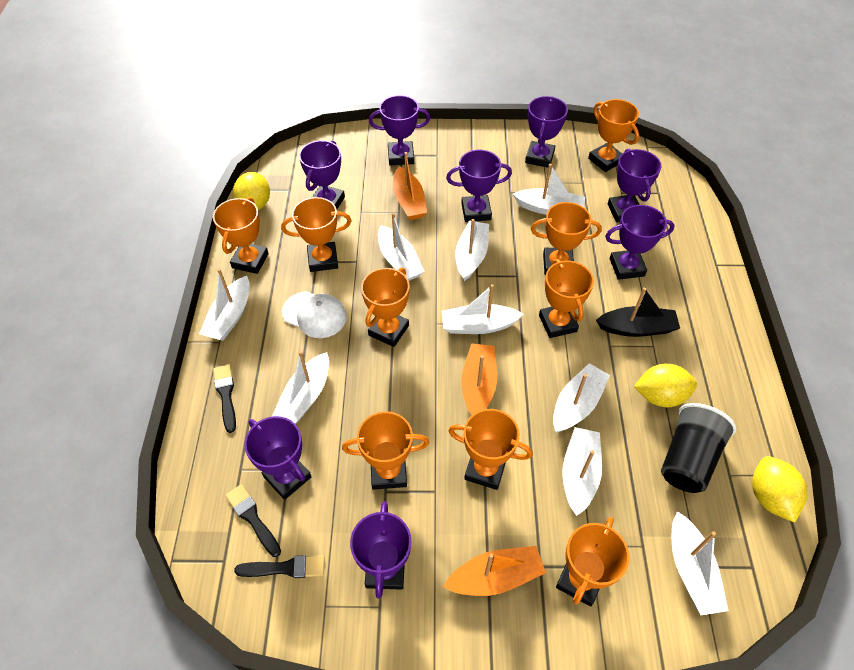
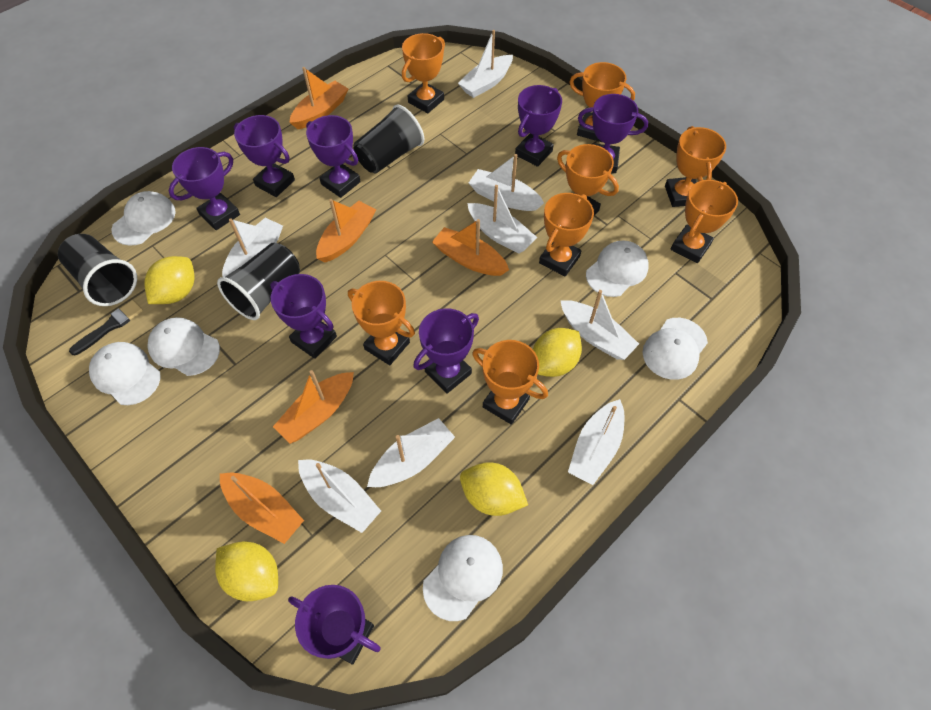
black boat: [596,288,680,337] = 1 -> none = 0
black brush: [213,365,236,433] [225,485,281,557] [234,555,325,578] = 3 -> [69,300,143,355] = 1
black cup: [661,403,736,493] = 1 -> [58,234,137,306] [217,242,300,320] [353,105,424,174] = 3
orange boat: [393,152,427,220] [443,546,546,596] [461,343,497,415] = 3 -> [220,473,304,544] [273,370,354,444] [289,67,348,129] [316,199,376,263] [432,219,509,276] = 5
orange trophy: [213,197,269,274] [281,197,351,272] [342,411,429,490] [361,268,410,347] [448,409,533,490] [531,202,602,275] [539,259,594,338] [556,517,629,606] [588,99,639,172] = 9 -> [348,281,415,365] [402,33,445,113] [472,340,548,425] [539,193,594,276] [557,144,619,215] [569,62,635,142] [665,126,726,207] [671,180,738,263] = 8
white boat: [199,269,250,341] [272,351,329,424] [378,213,425,281] [441,284,523,334] [455,219,489,281] [513,164,585,215] [553,363,610,432] [563,427,602,516] [672,511,729,615] = 9 -> [222,218,283,277] [298,460,381,533] [367,418,455,487] [458,30,513,98] [467,185,538,254] [469,154,544,211] [560,290,639,360] [568,399,624,485] = 8
white cap: [282,291,347,338] = 1 -> [89,342,160,405] [111,191,176,246] [147,317,220,376] [423,535,503,621] [586,241,649,297] [643,318,708,380] = 6
yellow lemon: [233,172,270,210] [634,364,697,407] [752,456,807,523] = 3 -> [144,256,195,304] [215,542,278,601] [460,462,528,516] [533,328,582,377] = 4

